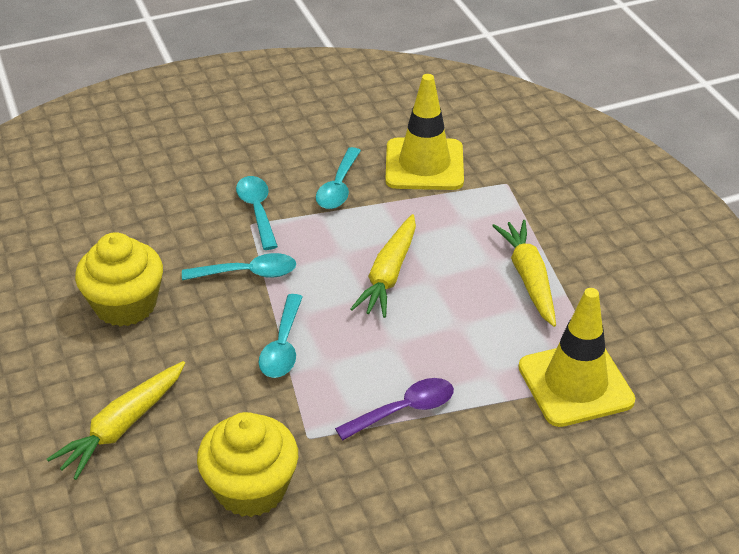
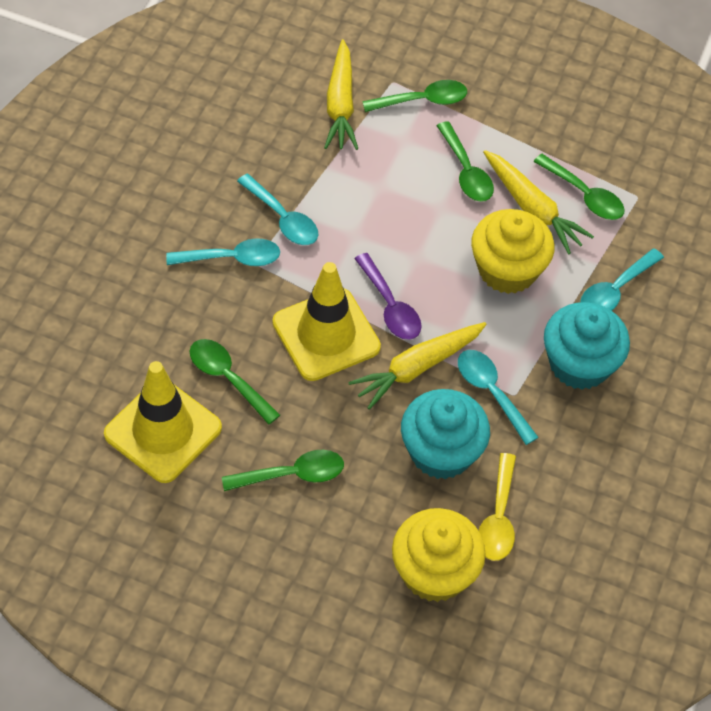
green spoon: none = 0 -> [190,339,280,424] [222,450,344,491] [362,80,467,112] [437,121,494,202] [533,154,625,220] = 5
turquoise cupcake: none = 0 -> [401,389,490,479] [544,302,630,390] = 2
yellow spoon: none = 0 -> [478,453,516,561] = 1

